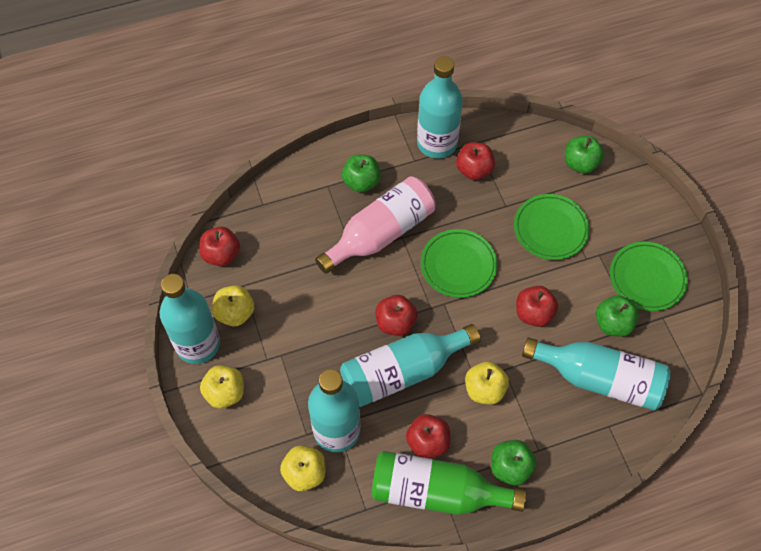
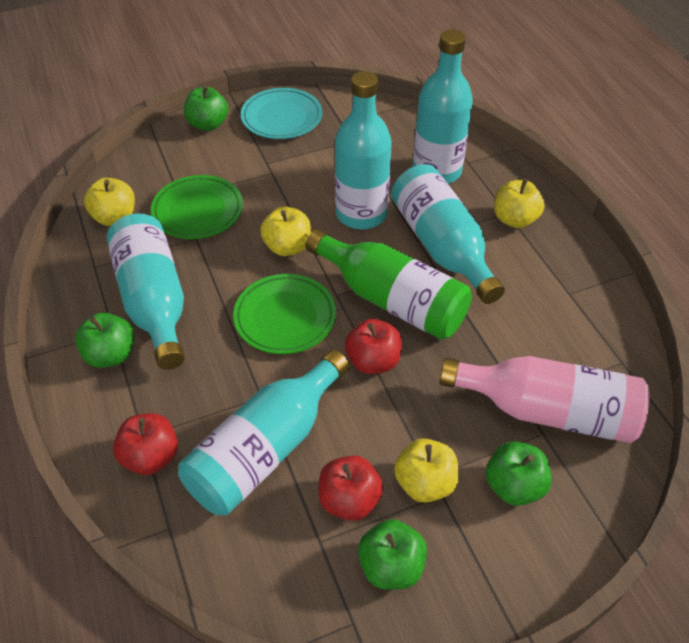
green plate: [421,229,498,298] [514,194,590,260] [610,242,688,311] = 3 -> [151,175,243,239] [233,274,336,354] = 2
red apple: [199,227,240,266] [375,295,417,336] [406,414,450,459] [456,142,495,180] [516,286,558,327] = 5 -> [113,413,178,475] [318,455,383,521] [345,319,402,374] = 3
turquoise plate: none = 0 -> [241,88,322,139] = 1

